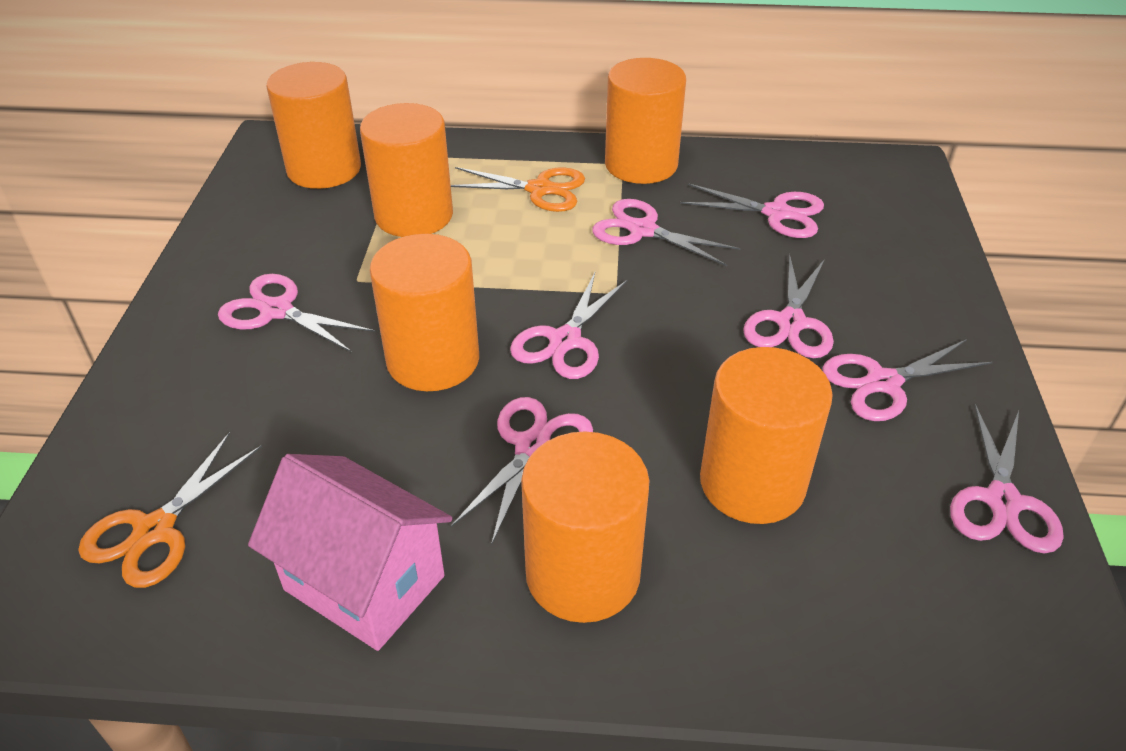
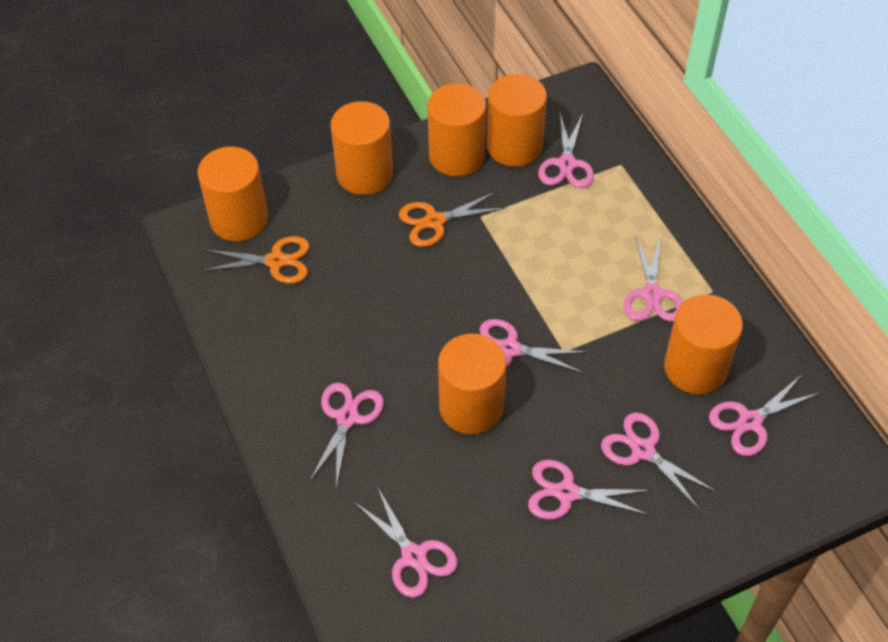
pink house: [248,454,453,651] = 1 -> none = 0

